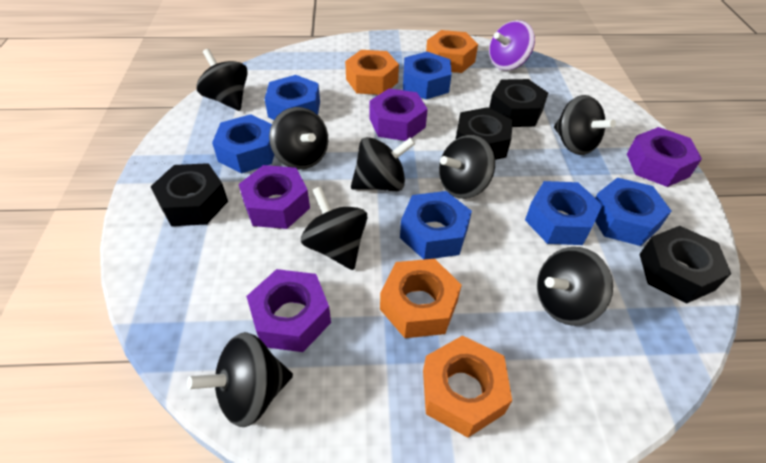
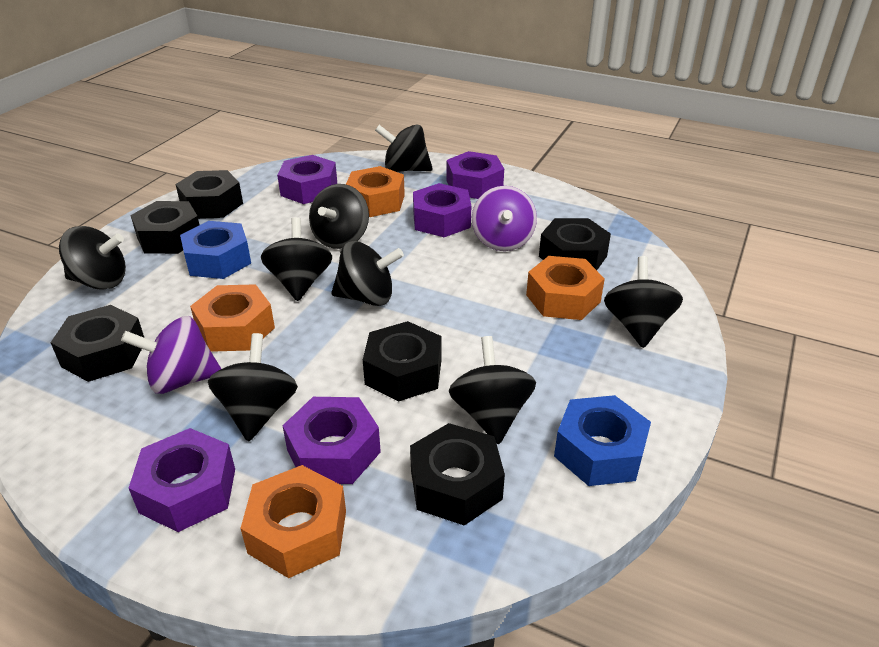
black nut: [150,163,228,226] [456,107,513,160] [489,79,548,127] [639,226,731,304] = 4 -> [50,305,144,382] [130,201,199,254] [175,170,243,219] [363,321,442,402] [410,423,505,525] [539,218,611,270] = 6
blue nut: [212,114,274,174] [265,75,320,120] [400,191,472,259] [403,52,452,99] [525,181,603,245] [595,178,671,246] = 6 -> [180,221,251,279] [554,395,651,486] = 2
purple nut: [239,165,310,229] [246,269,331,352] [369,88,428,141] [627,127,702,187] = 4 -> [129,428,235,532] [277,155,337,204] [282,397,381,484] [413,183,471,237] [446,151,504,199] = 5
purple spinning top: [489,20,535,70] = 1 -> [121,316,221,394] [472,186,537,251] = 2

